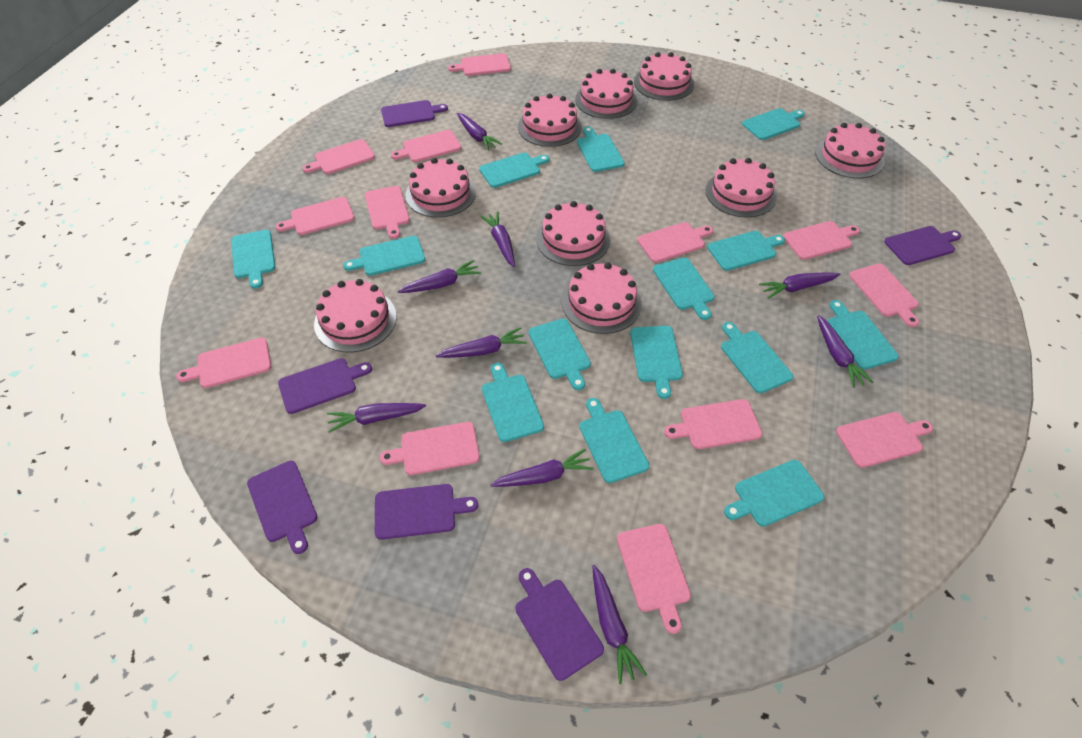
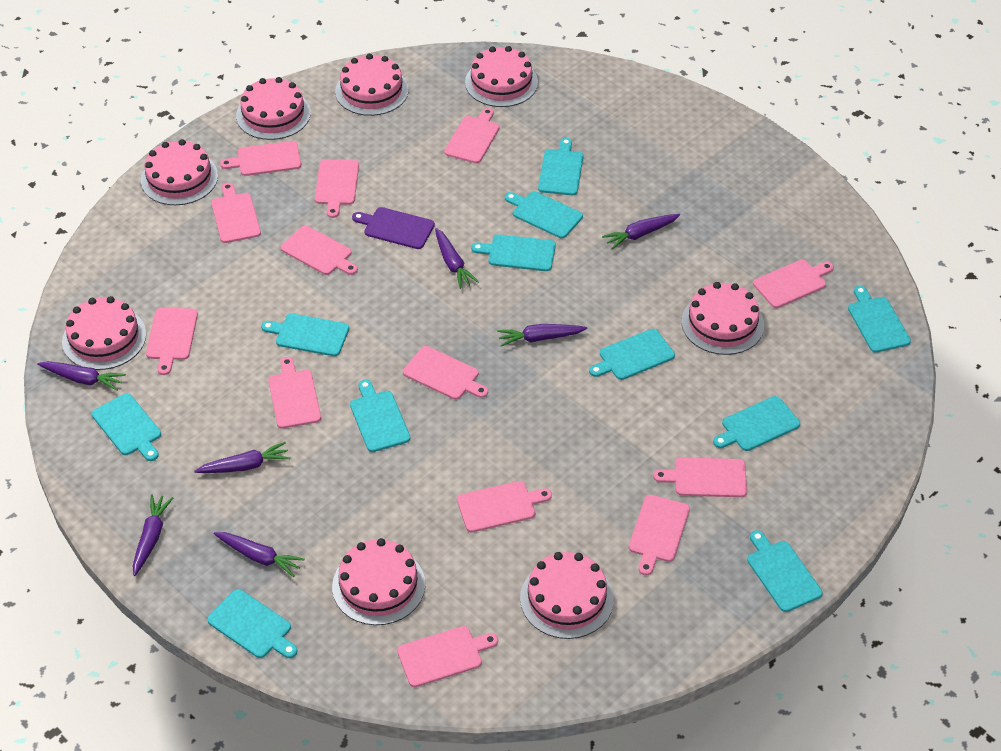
pink cake: [314,279,397,352] [406,158,476,218] [518,93,582,147] [536,201,610,266] [562,262,642,334] [575,69,637,119] [634,52,694,101] [706,158,777,217] [815,123,885,178] = 9 -> [62,296,146,370] [141,139,218,205] [236,77,311,140] [332,538,425,625] [335,54,409,116] [465,46,538,107] [520,552,614,639] [681,282,764,355] = 8
purple carrot: [327,403,426,433] [397,260,481,293] [436,327,527,358] [457,113,502,151] [480,211,515,267] [491,449,593,487] [592,565,647,684] [759,272,840,299] [817,315,873,388] = 9 -> [37,361,126,391] [133,494,173,576] [194,442,290,473] [214,532,305,577] [435,228,479,289] [497,324,587,346] [602,214,680,250] = 7
purple cutting board: [247,461,318,554] [278,358,372,414] [375,484,478,540] [381,100,448,127] [515,568,604,681] [884,226,961,265] = 6 -> [352,207,435,249] = 1
turquoise cutting board: [231,230,275,289] [343,236,425,276] [479,153,549,188] [482,363,544,442] [528,318,591,390] [577,127,624,172] [579,398,649,483] [630,326,683,399] [653,257,715,320] [707,231,785,271] [721,322,793,393] [724,460,824,527] [742,108,805,140] [828,300,898,369] = 14 -> [92,393,161,461] [207,589,297,658] [261,314,349,356] [350,380,410,452] [471,234,556,271] [505,191,583,238] [538,138,583,195] [589,329,675,380] [713,396,800,451] [747,530,822,612] [848,286,911,353] = 11

